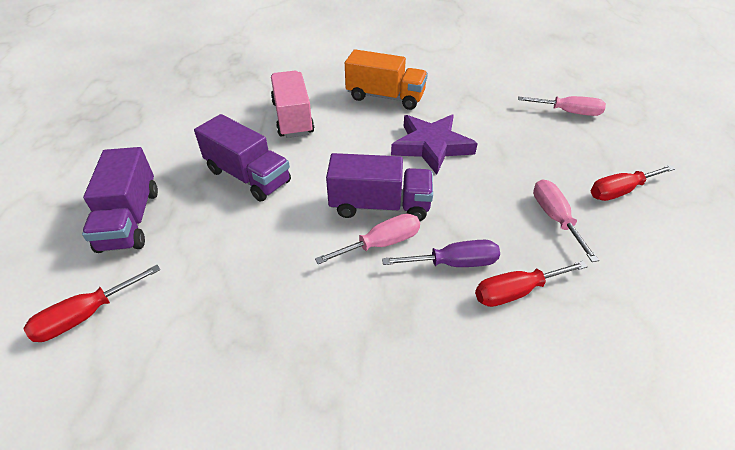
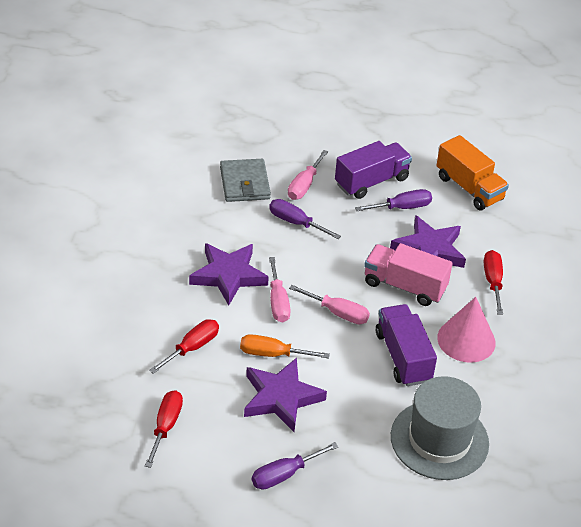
grey hat: none = 0 -> [391,376,489,480] = 1
grey wallet: none = 0 -> [220,159,271,202] = 1
orange screwdriver: none = 0 -> [240,334,330,358] = 1
pink cone: none = 0 -> [437,297,496,363] = 1
purple screwdriver: [382,240,500,267] = 1 -> [252,442,338,490] [269,199,341,239] [355,189,432,211] = 3
purple star: [391,115,478,175] = 1 -> [189,243,269,306] [244,358,327,432] [390,215,466,268] = 3
purple truck: [82,147,158,253] [194,114,291,202] [326,153,433,221] = 3 -> [335,141,412,199] [376,304,437,386] = 2

